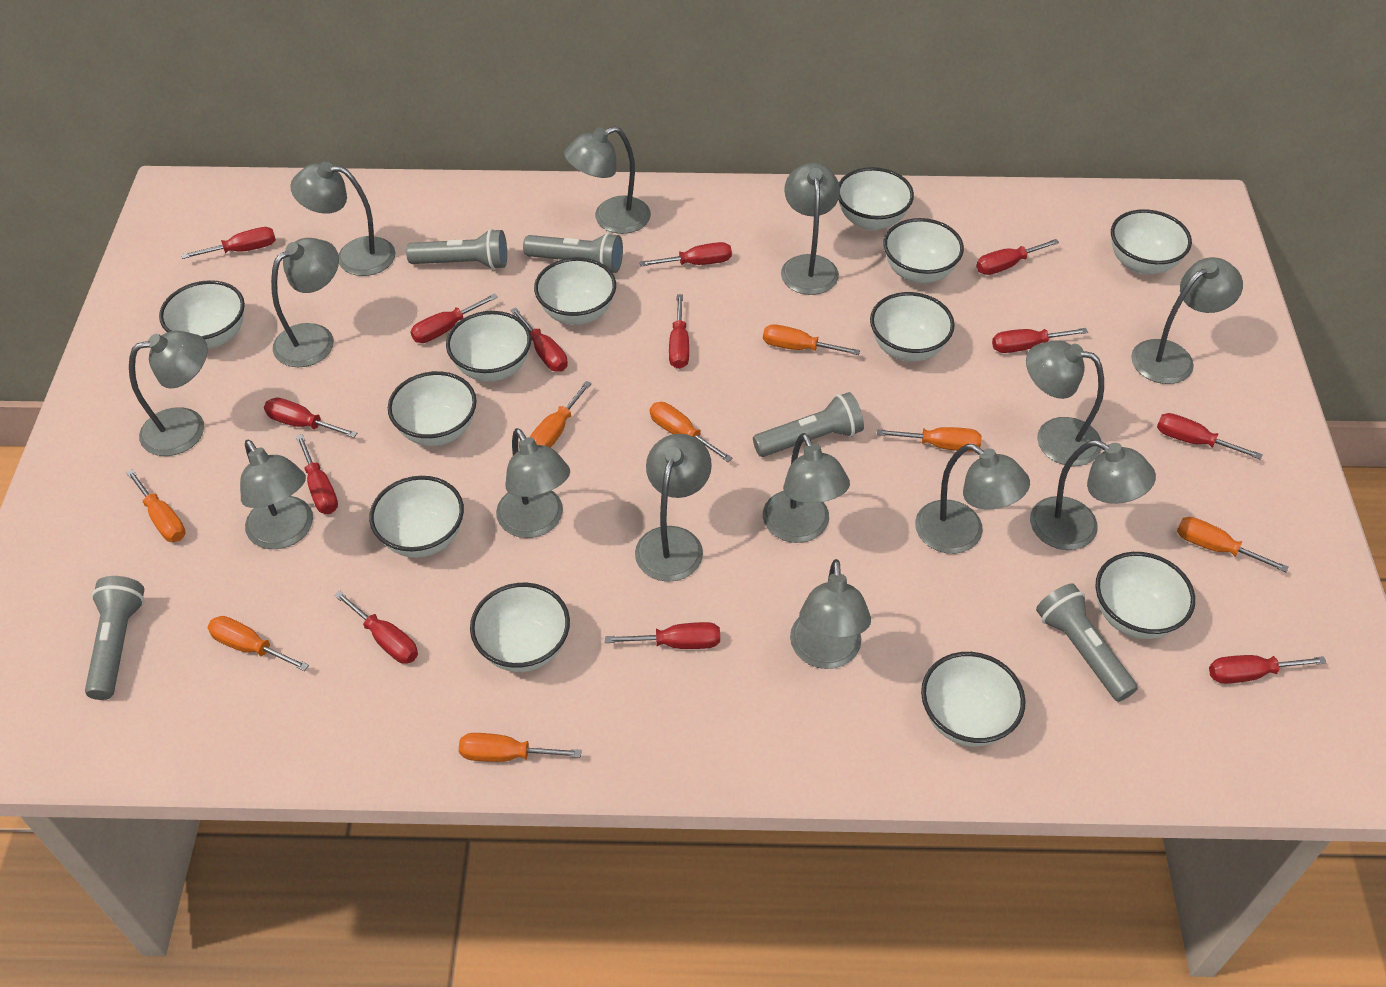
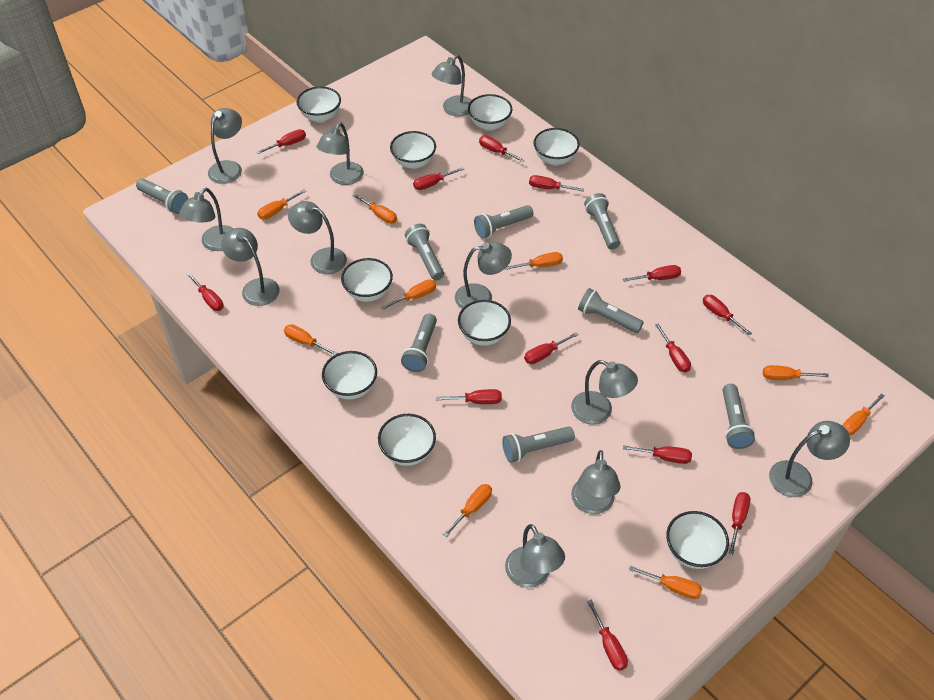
grey flashlight: [85,576,144,700] [406,229,507,270] [523,233,623,273] [753,392,864,457] [1036,583,1138,702] = 5 -> [136,178,188,214] [401,313,437,372] [405,224,444,280] [474,205,533,238] [502,426,575,463] [578,288,644,333] [584,193,620,249] [722,384,755,449] = 8
grey lamp: [129,331,208,456] [240,439,313,549] [271,238,339,367] [290,162,396,276] [496,428,570,538] [564,126,651,234] [635,434,712,582] [763,433,850,543] [781,163,840,295] [790,559,871,669] [915,444,1030,554] [1026,340,1104,466] [1030,440,1156,550] [1131,257,1243,384] = 14 -> [179,188,234,251] [208,108,242,184] [221,228,279,306] [288,201,347,274] [317,123,364,185] [432,55,472,116] [455,242,512,309] [505,524,565,588] [571,360,638,425] [571,450,620,514] [769,421,850,497] = 11
orange screwdriver: [126,469,186,542] [207,616,309,671] [459,733,582,762] [530,381,592,448] [650,402,733,462] [763,324,860,355] [877,427,982,452] [1177,517,1288,572] = 8 -> [257,189,306,220] [284,324,337,355] [353,194,397,224] [382,280,436,310] [443,484,492,537] [505,252,563,270] [629,566,702,599] [763,365,829,380] [842,393,885,435] = 9
white bowl: [159,280,245,349] [369,476,464,558] [388,371,477,446] [446,311,531,382] [470,583,570,672] [534,257,616,325] [838,167,914,230] [870,292,955,362] [883,218,964,283] [921,652,1025,746] [1095,552,1195,639] [1111,209,1192,274] = 12 -> [297,86,341,123] [322,351,377,400] [341,258,393,302] [378,414,436,466] [390,131,436,169] [458,300,511,346] [468,94,512,131] [533,128,580,165] [666,511,729,569] = 9

